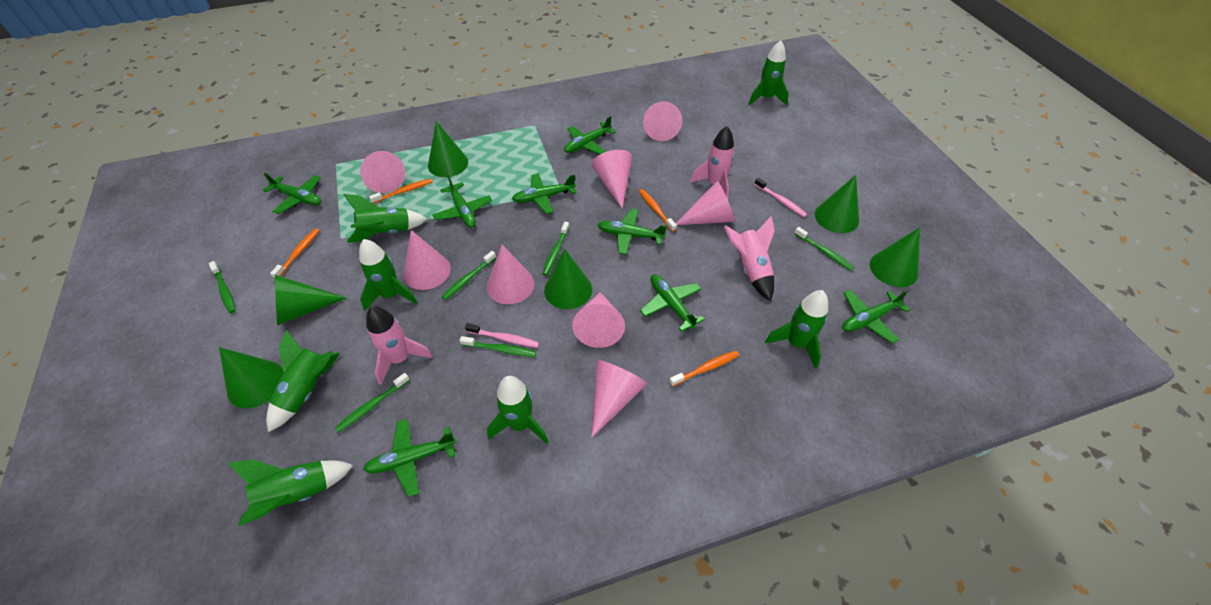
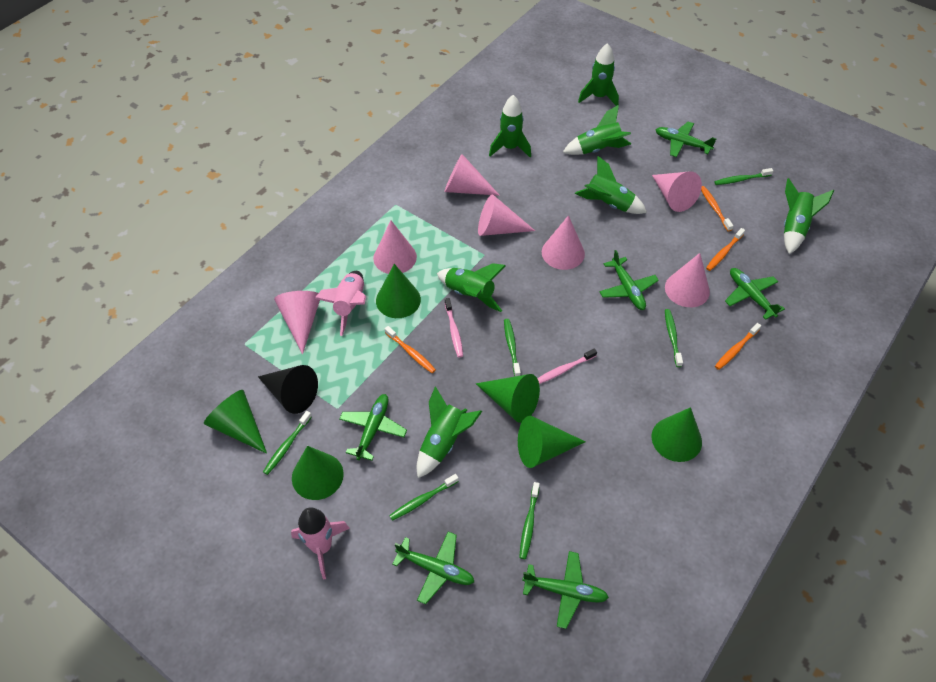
black cone: none = 0 -> [258,365,318,414] = 1
green plane: [263,173,321,214] [363,419,456,497] [432,175,492,228] [512,173,576,214] [564,116,616,154] [598,209,666,255] [640,274,705,332] [842,290,910,344] = 8 -> [339,394,407,461] [392,532,474,604] [522,551,609,629] [599,250,659,310] [656,122,716,157] [725,268,785,320] = 6
pink cone: [360,151,405,193] [403,230,451,290] [487,245,534,304] [572,292,625,348] [591,150,633,209] [592,360,648,437] [643,101,682,141] [676,181,735,225] = 8 -> [274,291,320,354] [373,220,417,274] [444,154,500,196] [478,194,535,236] [542,215,585,270] [652,171,702,212] [665,253,710,307] = 7
pink rocket: [366,306,433,385] [690,126,735,199] [724,216,775,301] = 3 -> [291,507,350,579] [314,271,366,336] = 2

